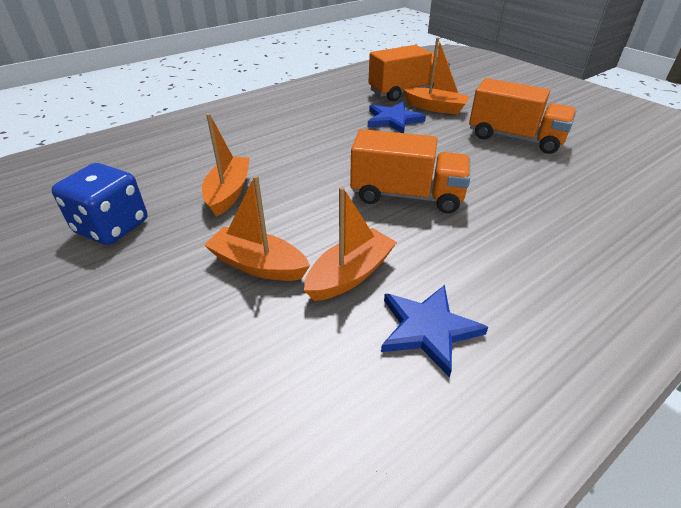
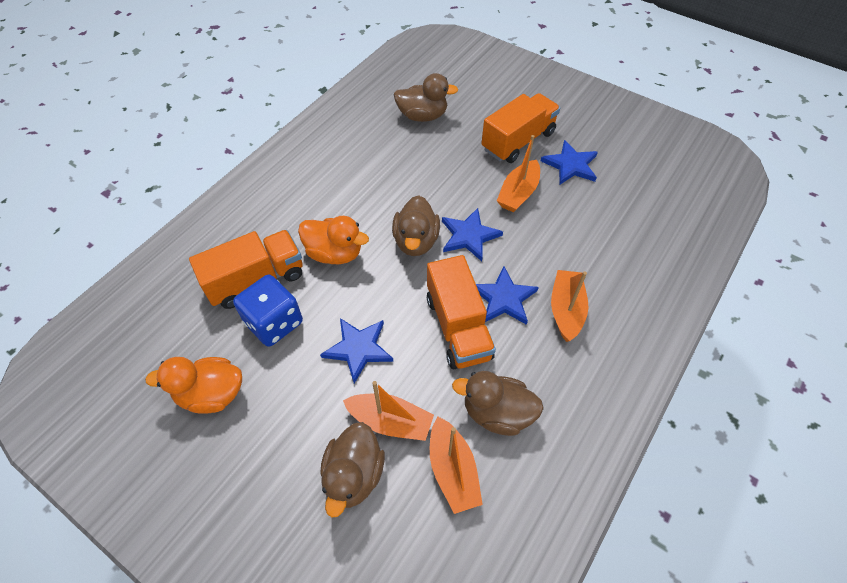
blue star: [368,102,426,133] [381,285,488,377] = 2 -> [320,318,393,383] [442,208,503,261] [476,266,539,325] [541,140,598,184] = 4
brown duck: none = 0 -> [320,422,385,518] [392,195,440,256] [394,73,458,122] [452,371,544,436] = 4
orange duck: none = 0 -> [145,357,242,414] [298,216,369,264] = 2

